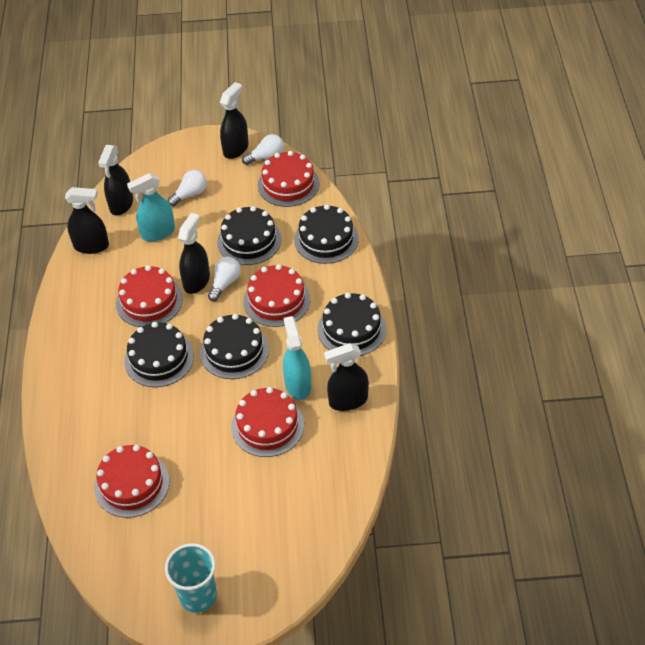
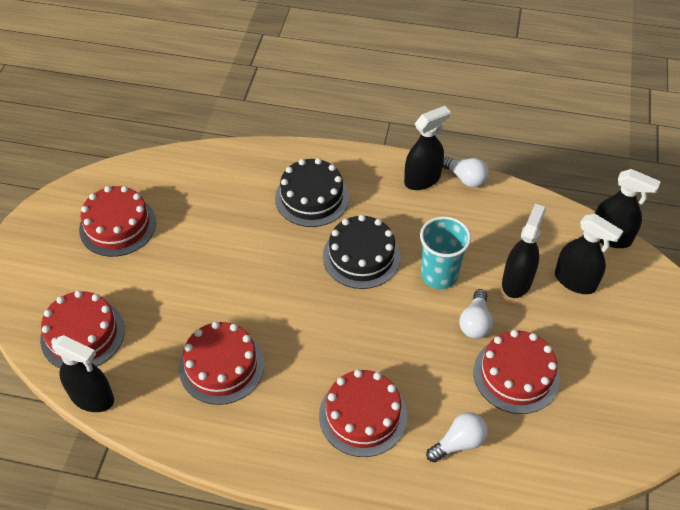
black cake: [124,322,194,387] [200,314,269,379] [217,206,281,265] [294,204,359,264] [318,293,386,356] = 5 -> [275,158,349,227] [323,215,401,289] = 2
turquoise spray bottle: [127,173,175,241] [283,316,311,400] = 2 -> none = 0

